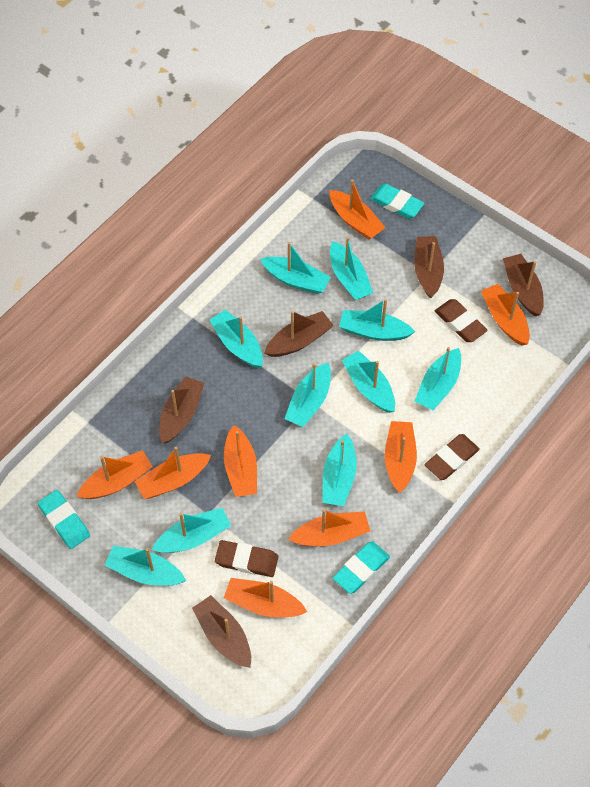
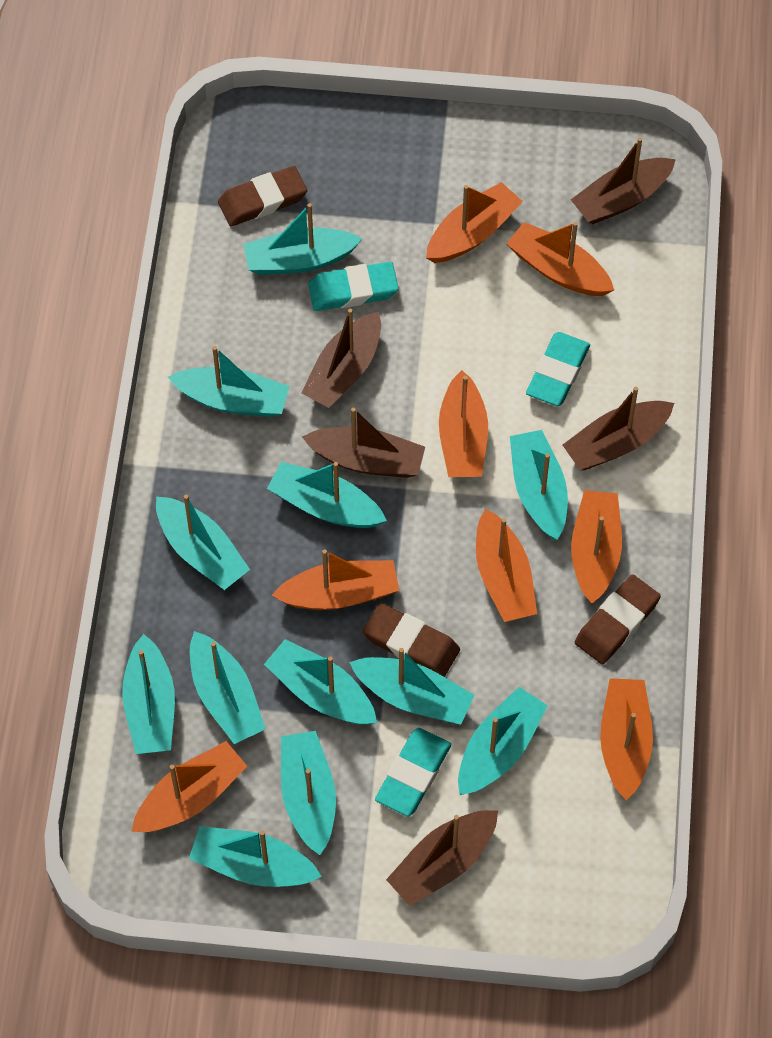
turquoise boat: [105,546,186,586] [152,508,231,553] [209,309,263,368] [260,242,331,294] [284,363,331,427] [322,434,357,506] [330,237,373,300] [339,299,415,341] [342,351,395,413] [415,347,461,410] = 10 -> [122,634,175,754] [156,495,250,590] [168,346,289,417] [189,826,322,887] [190,631,265,744] [243,203,362,275] [264,639,377,725] [267,462,387,528] [281,731,336,855] [349,648,474,725] [458,687,548,795] [510,430,568,540] = 12

